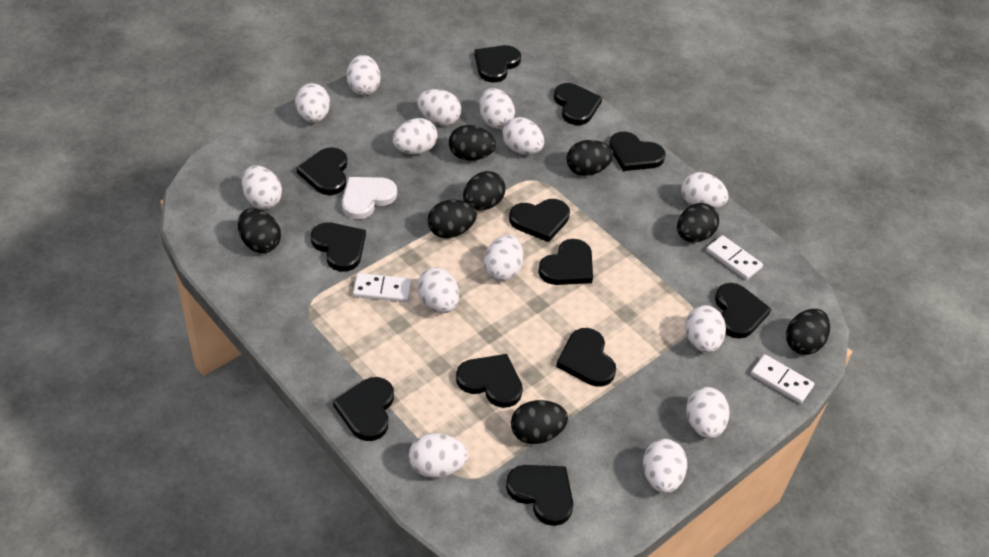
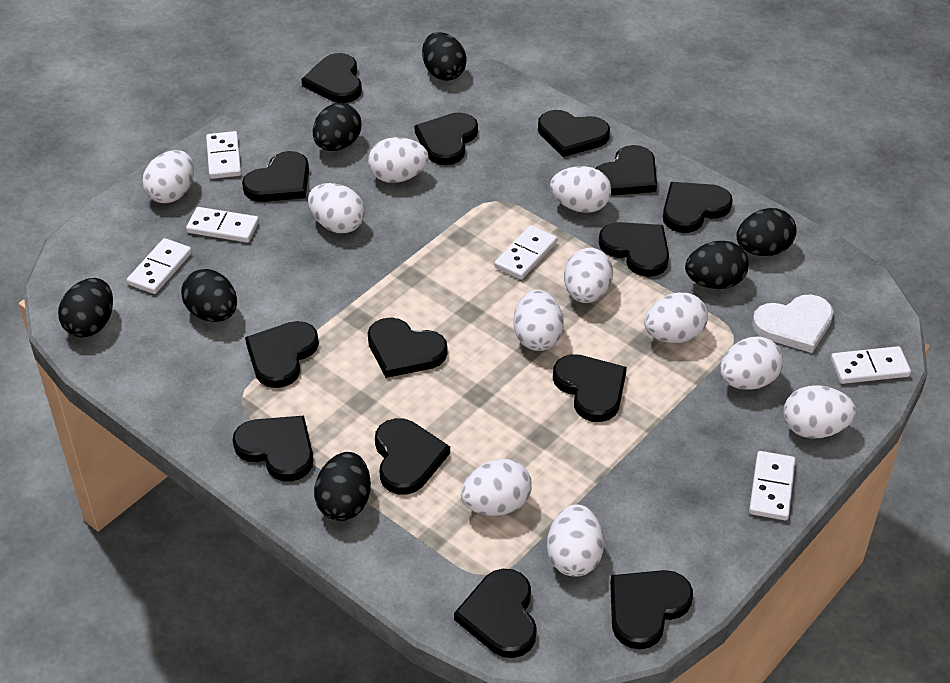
black egg: [238,208,281,253] [427,200,477,238] [449,125,496,161] [463,171,506,210] [511,400,568,444] [566,140,613,176] [677,203,719,242] [786,309,830,355] = 8 -> [58,278,113,338] [181,269,237,322] [313,103,362,151] [314,452,371,521] [422,32,467,81] [685,241,749,289] [737,208,797,256] = 7
black heart: [297,147,347,195] [311,222,366,271] [333,377,394,441] [456,354,523,408] [474,45,521,83] [506,465,573,526] [509,199,570,242] [538,239,593,285] [554,83,602,125] [556,328,616,387] [609,132,666,171] [715,283,771,338] = 12 -> [233,416,313,481] [242,151,309,202] [245,321,319,388] [301,53,362,103] [368,318,448,378] [375,418,450,495] [415,112,478,165] [454,569,537,658] [538,110,610,157] [553,354,627,422] [595,145,657,195] [599,222,669,277] [610,570,693,649] [663,182,733,233] = 14
white domino: [353,273,412,303] [706,235,763,280] [750,354,814,404] = 3 -> [127,238,192,294] [186,207,259,243] [206,131,241,179] [494,225,557,280] [749,451,796,520] [831,346,911,384] = 6
white egg: [242,166,282,209] [295,83,330,123] [347,55,380,95] [393,118,438,154] [409,433,468,478] [417,89,461,126] [417,268,459,313] [479,88,515,129] [484,235,523,282] [502,117,544,155] [643,439,687,493] [681,172,729,209] [685,305,726,353] [686,387,730,439] = 14 -> [142,150,194,203] [308,183,365,233] [368,137,429,183] [461,459,532,516] [514,290,564,351] [547,505,604,577] [550,166,611,213] [564,248,613,303] [644,293,708,343] [720,337,783,390] [783,385,856,439] = 11

